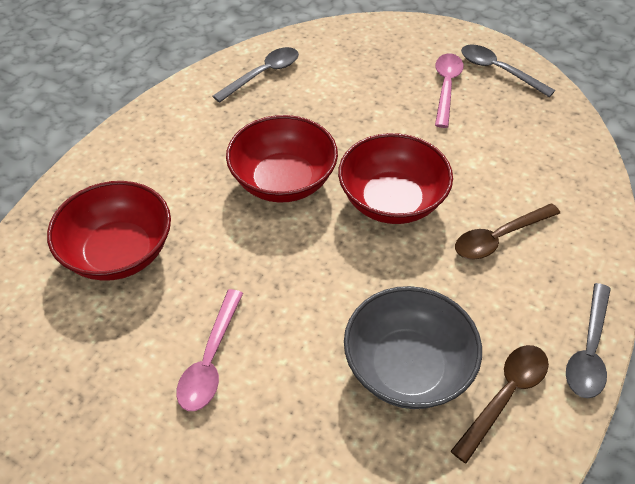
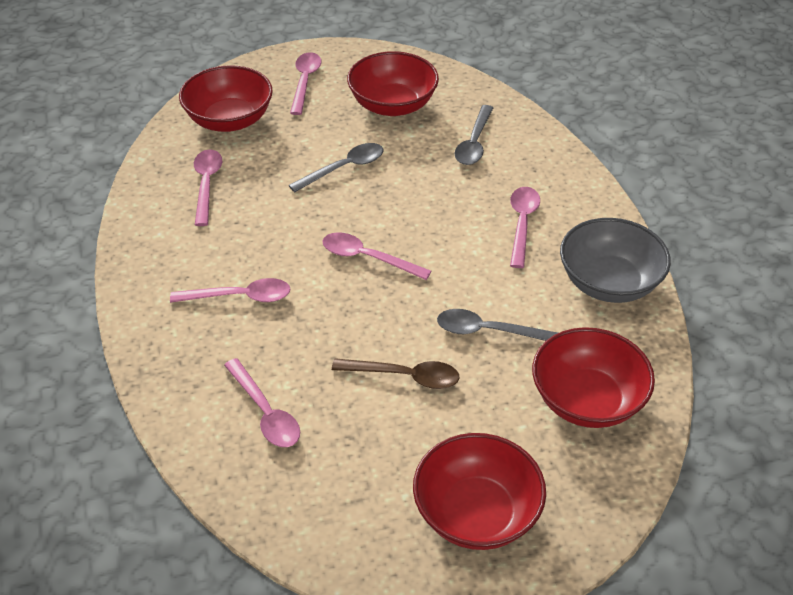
brown spoon: [450,345,549,463] [455,203,560,260] = 2 -> [332,358,459,389] = 1
pink spoon: [176,289,243,411] [435,53,464,128] = 2 -> [170,278,291,303] [194,149,222,226] [224,358,300,447] [290,52,321,115] [322,232,431,280] [510,187,540,268] = 6
red bowl: [47,181,171,281] [226,115,338,203] [338,133,453,224] = 3 -> [179,65,273,132] [347,51,439,116] [413,433,546,550] [532,327,655,428] = 4

